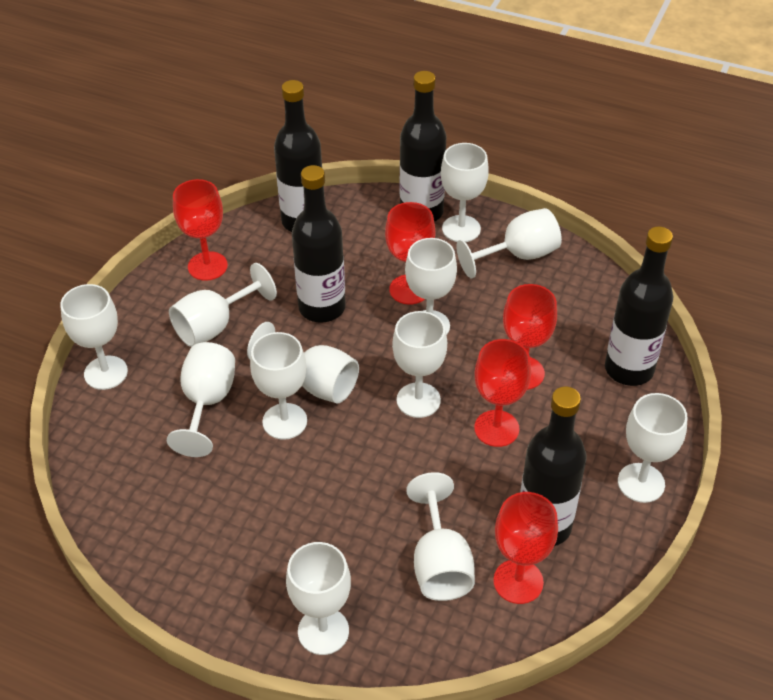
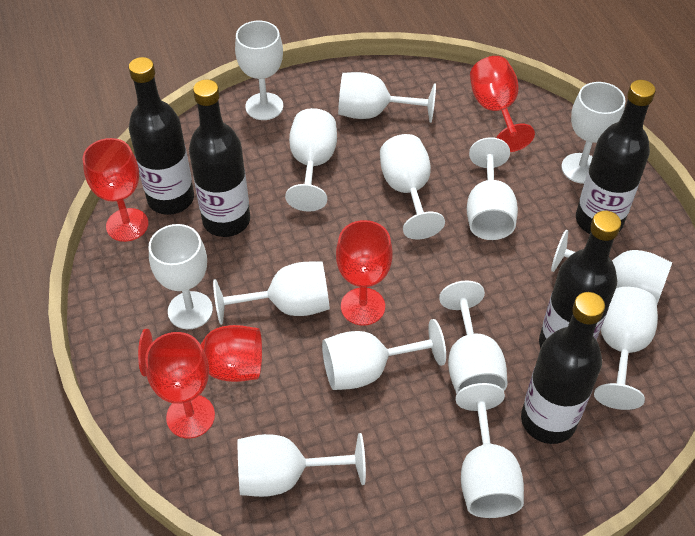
white goblet: [60,284,128,390] [167,342,235,457] [169,263,277,347] [247,322,359,404] [250,332,307,440] [286,542,351,655] [392,311,447,418] [405,238,457,335] [406,472,475,601] [441,143,489,242] [456,208,562,279] [618,393,688,503] = 12 -> [149,224,213,329] [213,262,330,325] [235,21,283,120] [238,433,366,497] [285,108,337,212] [322,319,446,390] [338,72,436,123] [380,134,445,239] [439,280,508,394] [455,383,524,518] [467,137,518,240] [551,230,672,304] [561,82,625,184] [594,287,658,410] = 14

